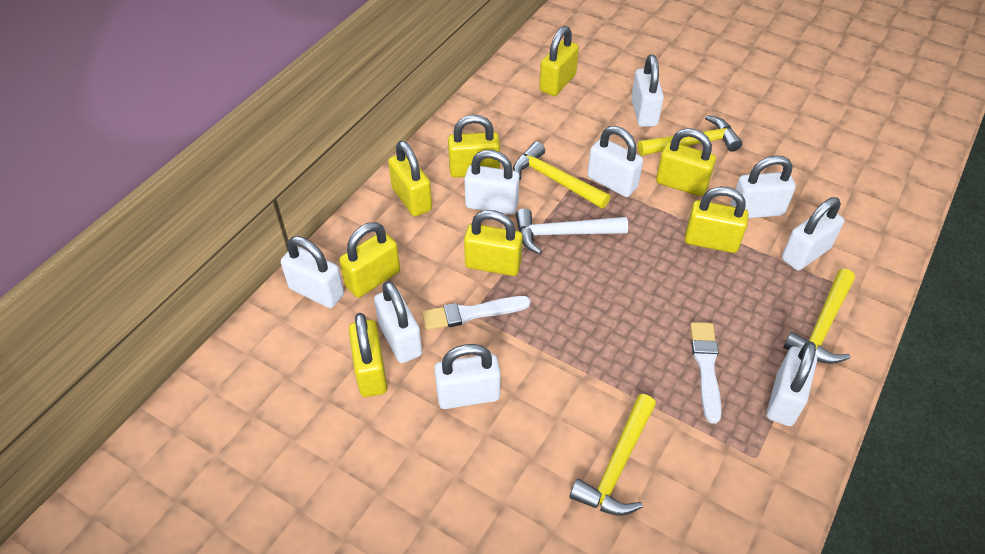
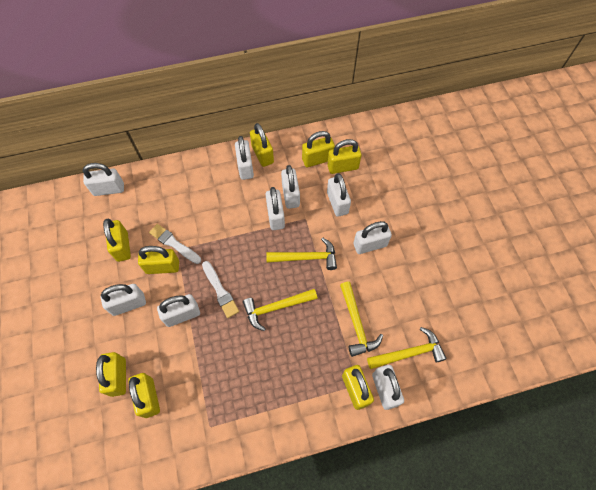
white hammer: [515,208,628,254] = 1 -> none = 0

